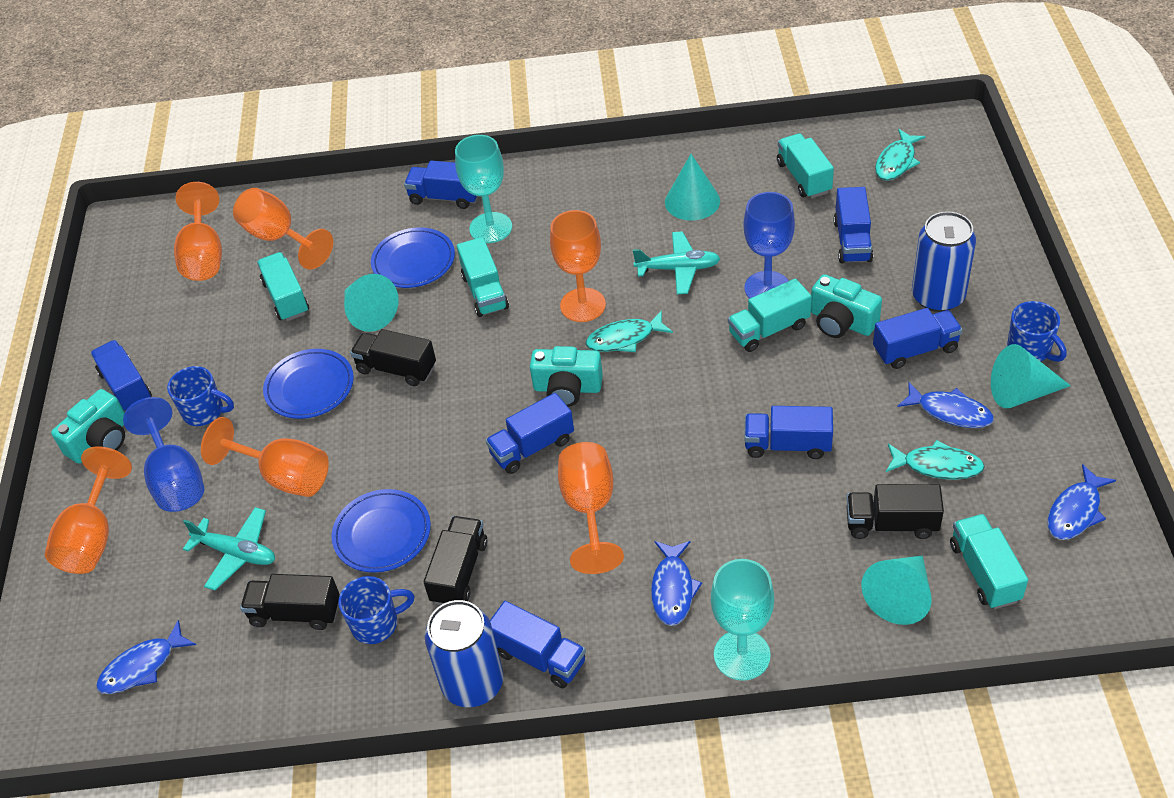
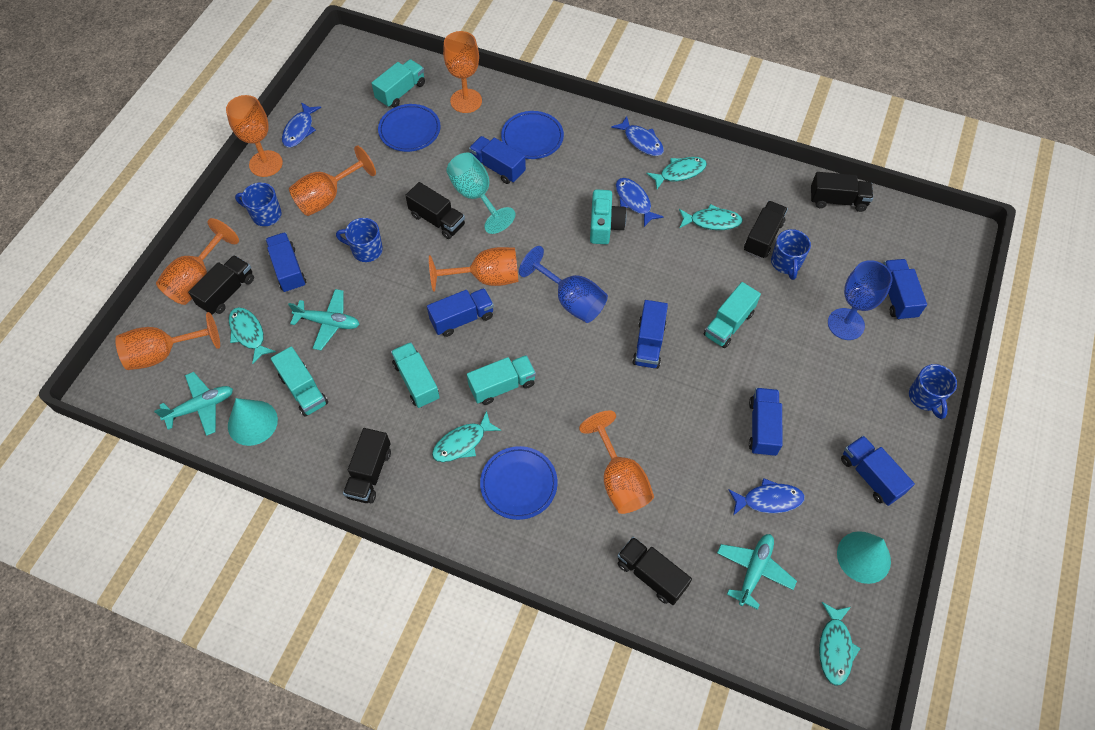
black truck: [240,574,340,630] [350,329,436,386] [424,516,488,605] [847,484,944,539] = 4 -> [188,255,254,315] [343,428,391,503] [405,182,465,239] [617,537,692,605] [744,201,788,259] [811,172,873,212] = 6
blue can: [425,600,504,707] [912,211,976,312] = 2 -> none = 0
blue mug: [167,366,234,426] [338,576,414,644] [1007,301,1067,362] = 3 -> [235,182,282,226] [336,218,383,262] [771,229,811,280] [909,364,957,419] = 4
orange goblet: [45,446,132,574] [174,182,222,281] [201,417,329,497] [233,188,333,270] [550,210,606,322] [558,442,624,574] = 6 -> [115,312,220,370] [156,218,239,305] [226,95,283,177] [289,146,376,216] [429,247,519,292] [443,31,482,113] [579,411,654,514] = 7
turquoise camera: [51,389,125,463] [530,346,603,407] [811,274,882,338] = 3 -> [590,189,627,244] = 1
turquoise cone: [344,274,399,332] [665,154,720,221] [861,555,932,625] [991,344,1071,408] = 4 -> [228,398,278,446] [837,531,891,584] = 2
turquoise fish: [586,310,673,352] [875,129,926,181] [886,440,985,480] = 3 -> [229,307,276,364] [432,411,501,462] [646,157,707,189] [679,204,743,230] [819,602,861,686] = 5
turquoise goblet: [455,135,512,243] [711,559,774,681] = 2 -> [446,153,516,234] = 1
turquoise plane: [183,507,275,591] [633,231,721,294] = 2 -> [154,372,233,436] [288,289,360,350] [717,534,797,610] = 3

